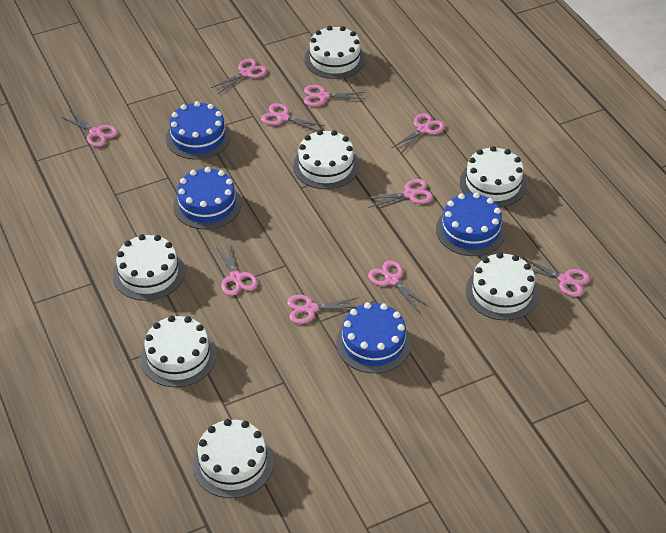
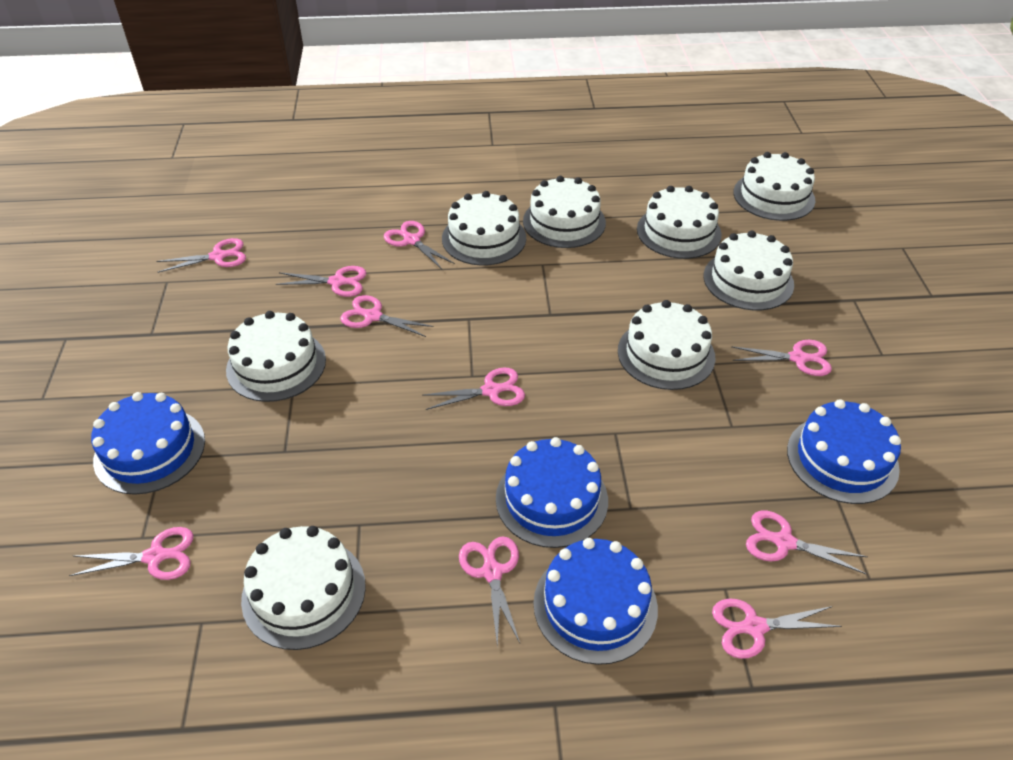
white cake: [113,234,185,301] [141,315,217,387] [192,419,274,498] [293,130,359,189] [305,26,365,79] [460,146,527,207] [466,252,538,321] = 7 -> [226,311,326,402] [241,526,366,650] [442,191,526,266] [523,176,606,248] [618,300,716,390] [637,186,722,259] [703,231,794,311] [734,152,816,221] = 8

